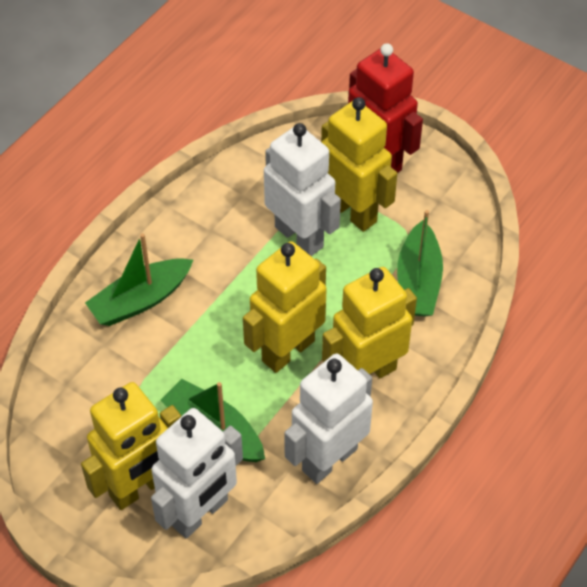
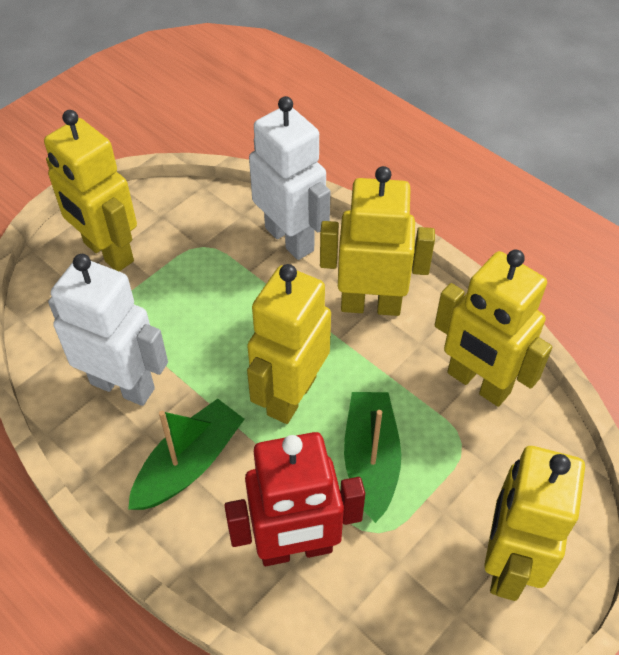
green boat: [85,233,193,326] [160,379,265,462] [397,210,443,316] = 3 -> [128,399,245,510] [344,392,401,523] = 2
white robot: [151,408,243,538] [264,123,341,256] [284,353,373,484] = 3 -> [48,254,168,406] [249,96,330,260] = 2
yellow robot: [81,382,181,510] [243,241,327,373] [321,97,397,232] [322,267,417,378] = 4 -> [44,110,137,271] [247,264,331,424] [320,166,435,316] [435,250,552,407] [484,446,585,601] = 5

